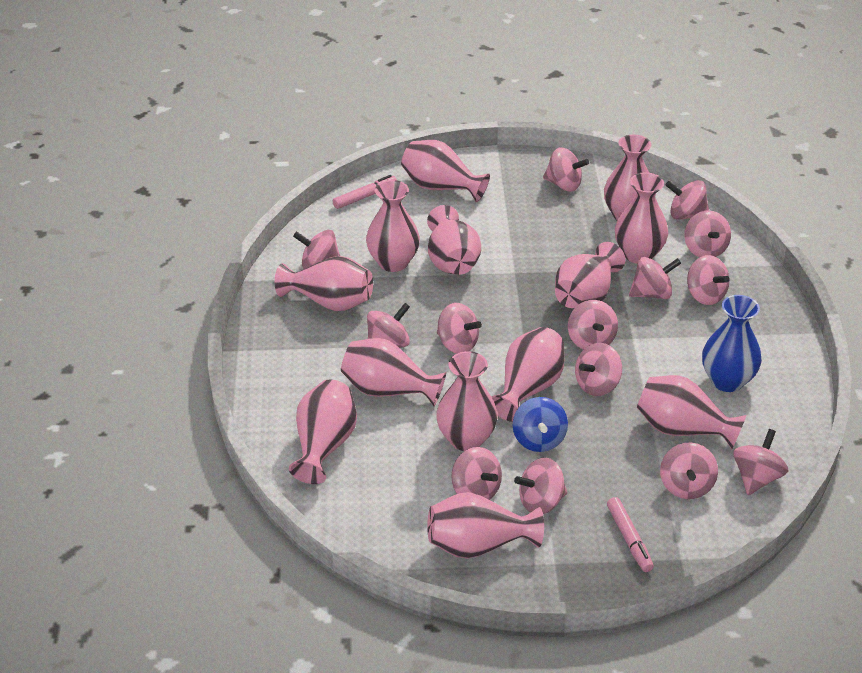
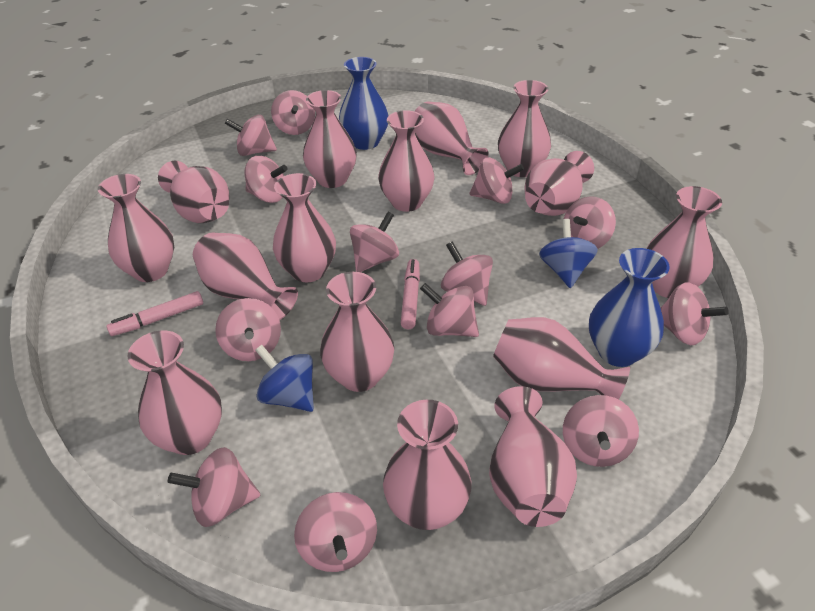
blue spinning top: [513,397,568,452] = 1 -> [255,345,314,412] [539,219,598,288] = 2
blue vase: [702,295,762,392] = 1 -> [339,57,388,150] [589,248,670,367] = 2
pink spinning top: [293,230,340,269] [367,303,410,348] [437,303,482,353] [451,447,502,500] [514,458,567,514] [543,148,589,191] [568,300,618,350] [575,343,622,396] [629,257,681,299] [660,443,718,499] [665,180,709,220] [684,211,731,258] [687,255,730,305] [733,429,788,495] = 14 -> [168,447,260,527] [215,298,281,361] [225,115,277,156] [245,156,288,203] [271,90,315,135] [294,492,377,572] [350,212,399,272] [420,283,479,337] [441,241,493,306] [470,157,524,204] [563,395,639,467] [564,196,616,249] [661,282,729,345] = 13
pink vase: [275,256,373,311] [289,380,357,484] [341,338,446,407] [366,180,420,272] [401,140,490,202] [427,205,481,275] [427,492,544,559] [436,351,498,451] [491,327,564,422] [555,242,625,308] [604,135,656,221] [615,172,668,264] [637,375,746,450] = 13 -> [98,174,174,282] [127,330,222,455] [158,161,230,223] [193,232,298,320] [273,173,336,282] [303,90,357,188] [320,272,394,392] [378,110,435,212] [383,400,471,530] [415,101,489,175] [489,386,577,527] [493,317,630,400] [498,80,551,177] [525,151,594,216] [646,186,722,298] = 15

